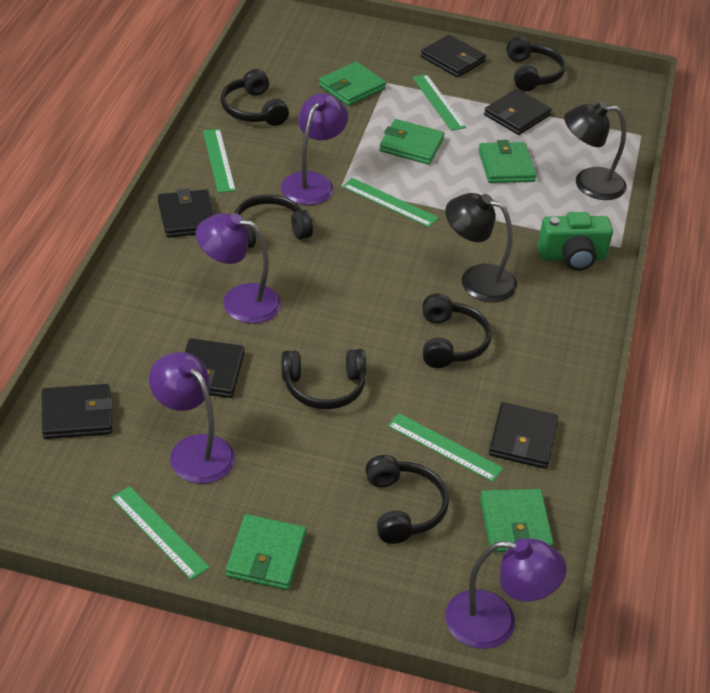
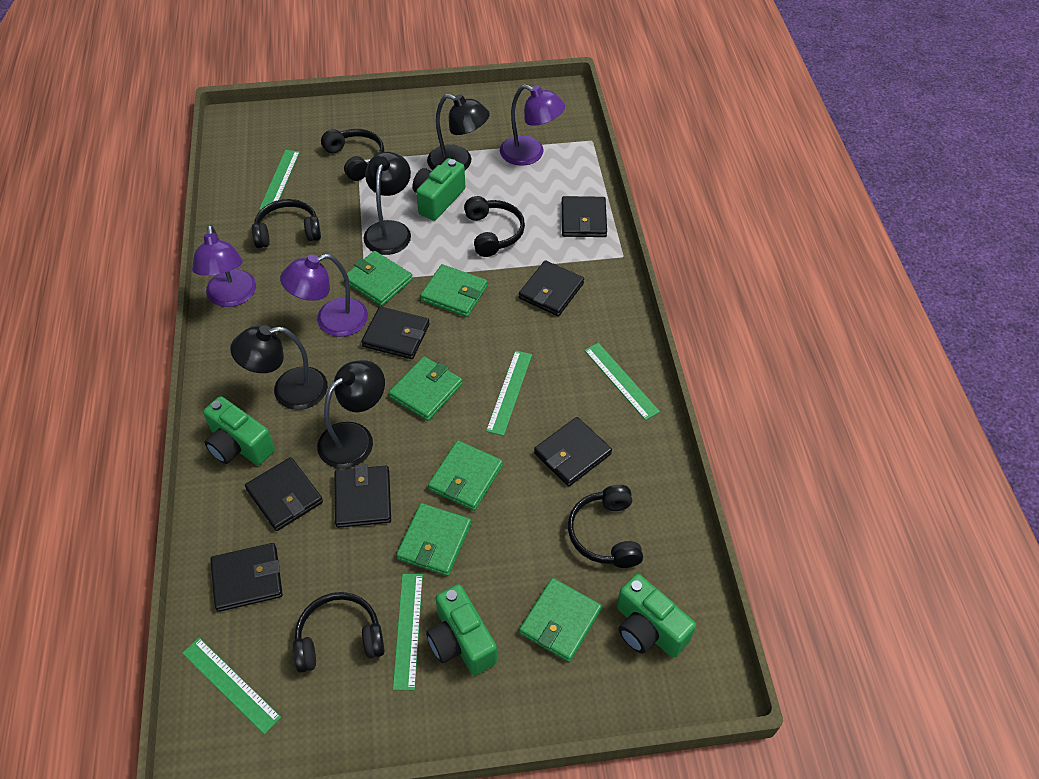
black headphones: [221,69,289,126] [235,194,313,248] [281,349,366,409] [365,455,449,544] [422,293,492,368] [506,37,566,91] = 6 -> [252,199,321,248] [293,592,385,673] [321,129,384,181] [464,196,525,257] [568,485,643,568] = 5
black lamp: [445,193,517,302] [564,102,627,200] = 2 -> [230,325,328,410] [317,360,385,469] [363,152,411,255] [427,94,490,170] = 4
black wallet: [42,384,113,439] [158,188,215,238] [185,338,245,398] [421,35,486,77] [484,89,552,135] [489,402,558,469] = 6 -> [210,543,283,612] [245,457,323,531] [334,464,391,528] [361,307,430,359] [519,260,584,316] [534,417,612,486] [562,196,607,237] = 7
green camera: [537,212,613,271] = 1 -> [203,396,275,465] [413,158,465,221] [426,584,497,675] [617,574,696,657] = 4
green wallet: [226,514,306,590] [319,62,386,106] [379,119,445,165] [479,140,537,183] [480,489,553,552] = 5 -> [344,251,413,306] [389,356,463,421] [396,503,471,576] [420,264,488,317] [428,440,503,511] [519,578,602,662] = 6
purple lamp: [149,352,235,484] [196,213,281,324] [281,93,348,205] [445,539,567,649] = 4 -> [192,225,256,307] [280,254,368,337] [500,84,565,166] = 3

